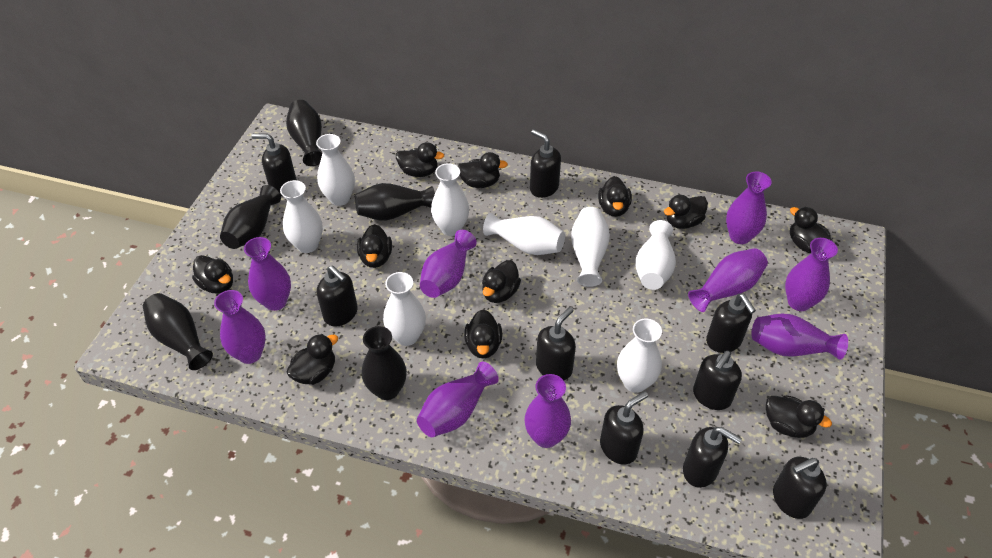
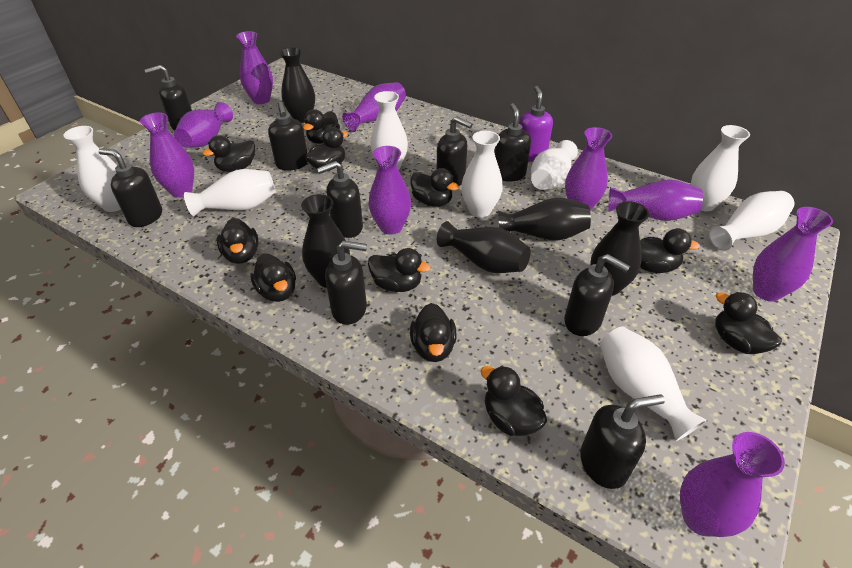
purple soap dispenser: none = 0 -> [519,86,553,162] = 1

